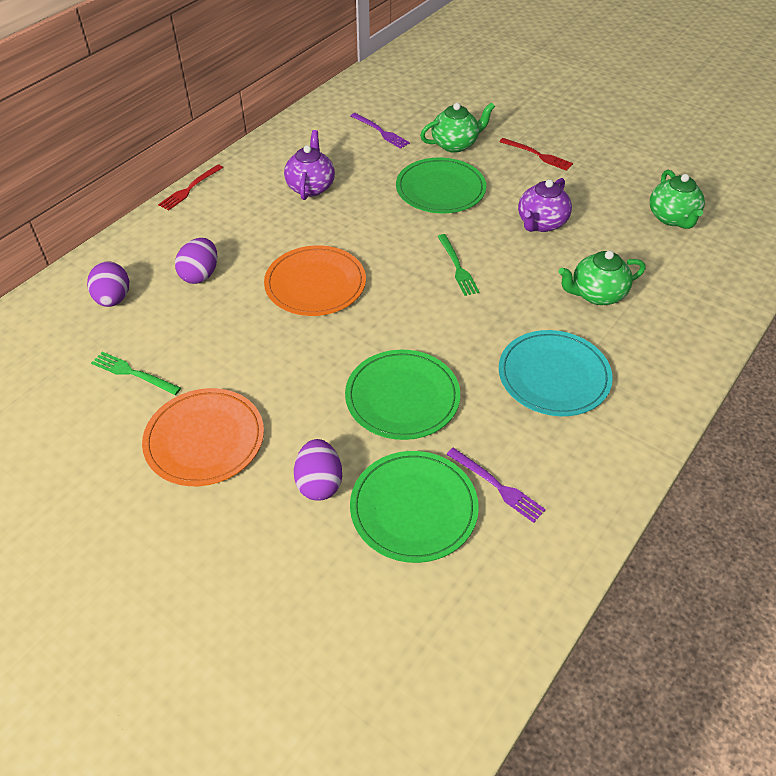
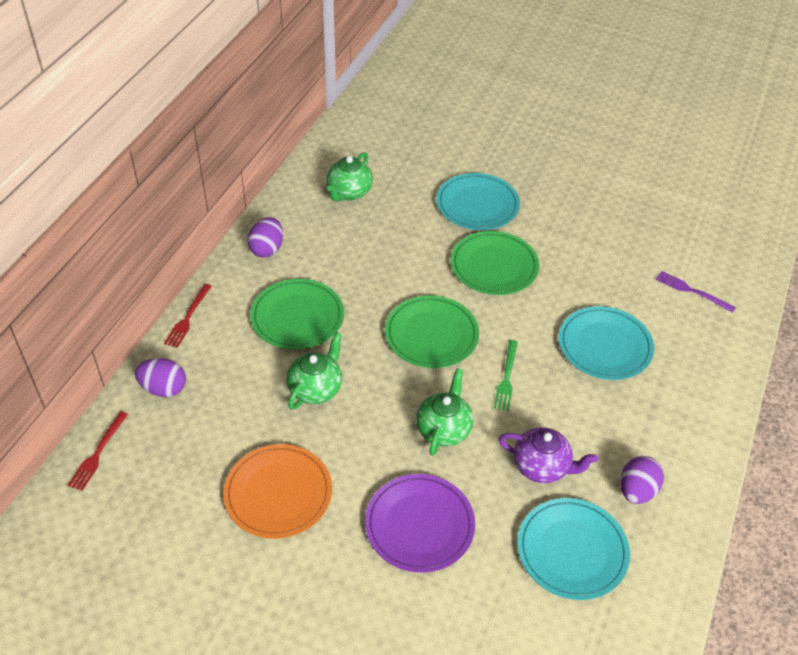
green fork: [91,352,181,395] [437,234,480,296] = 2 -> [494,340,518,411] = 1
orange plate: [142,388,264,486] [264,245,366,316] = 2 -> [223,444,332,539] = 1
purple fork: [351,113,410,149] [446,448,546,523] = 2 -> [656,271,736,313] = 1
purple plate: none = 0 -> [365,474,475,573] = 1
purple teapot: [284,130,335,200] [518,178,572,232] = 2 -> [499,427,598,483] = 1
turquoise plate: [499,330,613,416] = 1 -> [436,173,520,230] [518,498,630,600] [559,306,654,380] = 3

